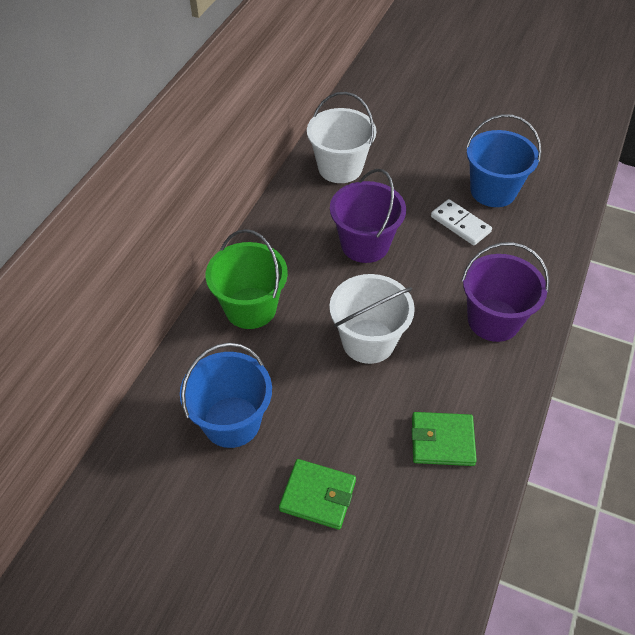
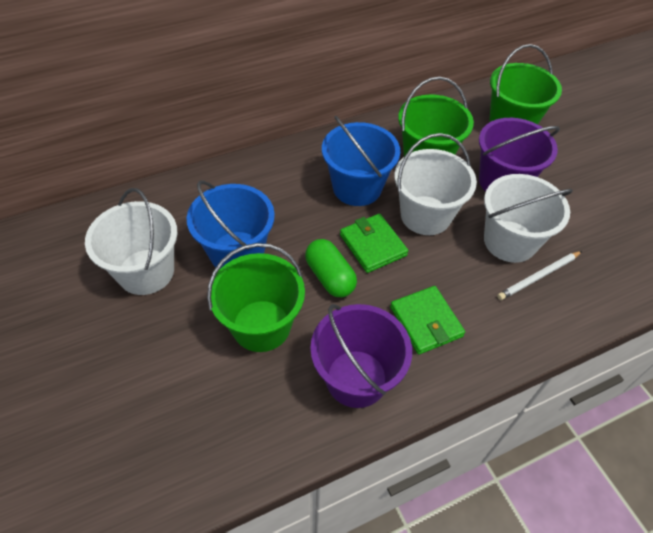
green bucket: [205,229,288,329] = 1 -> [207,243,305,352] [398,77,474,157] [489,44,562,124] = 3
green capsule: none = 0 -> [305,239,357,297] = 1
white bucket: [307,92,376,183] [330,274,415,364] = 2 -> [85,188,178,295] [394,133,477,235] [484,174,573,263] = 3
white domino: [431,199,492,245] = 1 -> none = 0
white pencil: none = 0 -> [497,251,582,300] = 1

